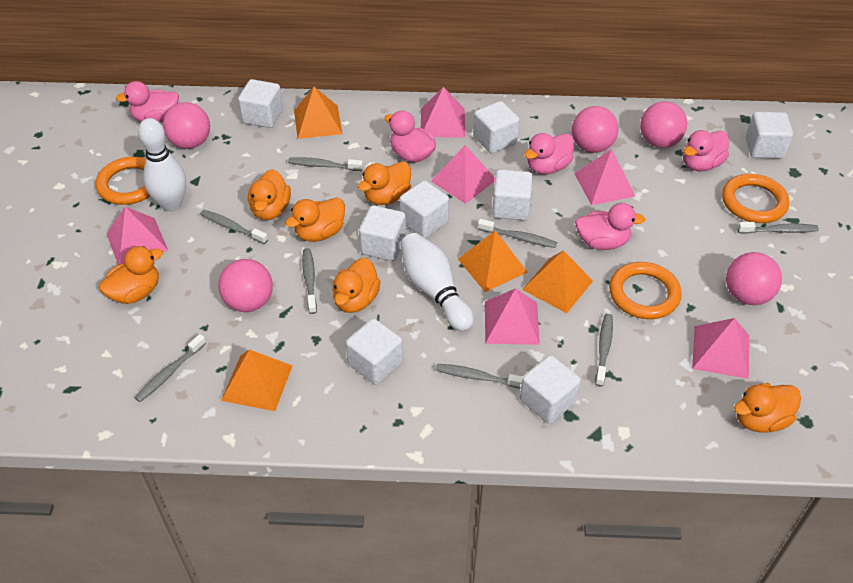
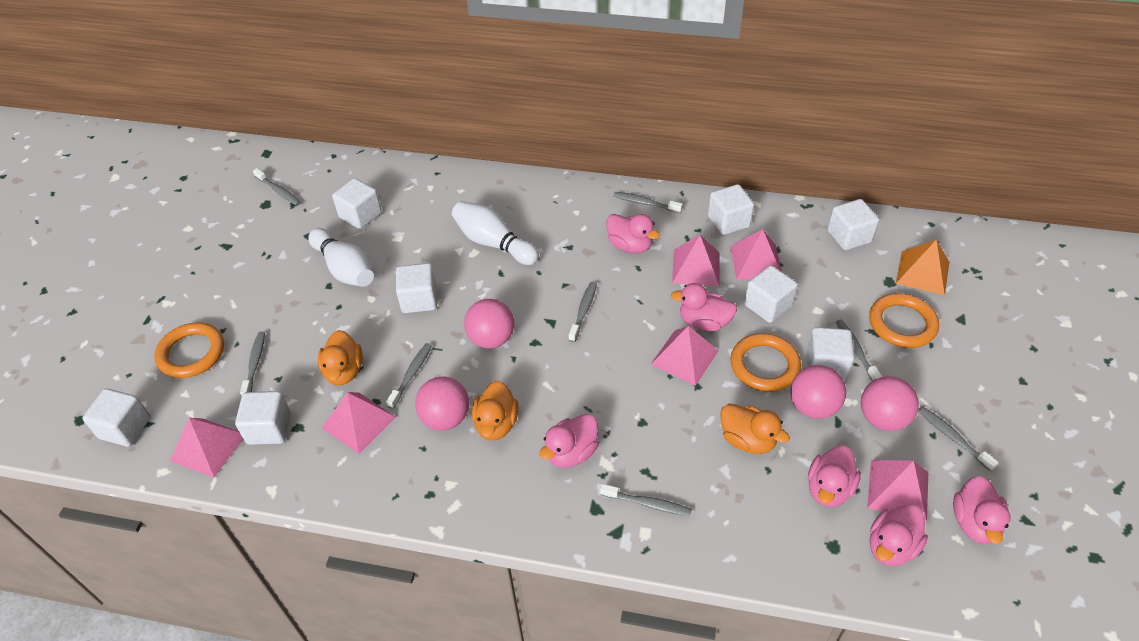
orange duck: [99,246,163,304] [248,169,291,220] [285,197,345,242] [332,258,381,313] [358,161,411,205] [734,383,801,433] = 6 -> [318,330,363,385] [472,381,519,441] [720,404,790,454] = 3
orange pyramid: [221,349,292,411] [294,87,342,139] [458,231,527,292] [522,250,593,313] = 4 -> [896,239,950,295] = 1
pink ball: [163,102,210,149] [218,259,273,312] [572,106,619,153] [640,101,687,148] [726,252,782,305] = 5 -> [415,376,469,430] [464,299,514,349] [790,365,846,419] [861,376,919,431] = 4
pink duck: [116,81,179,123] [385,110,436,162] [524,133,574,174] [575,203,645,250] [683,130,729,171] = 5 -> [539,414,599,468] [606,214,660,254] [671,283,737,332] [808,446,861,507] [870,504,928,566] [953,476,1010,544] = 6

